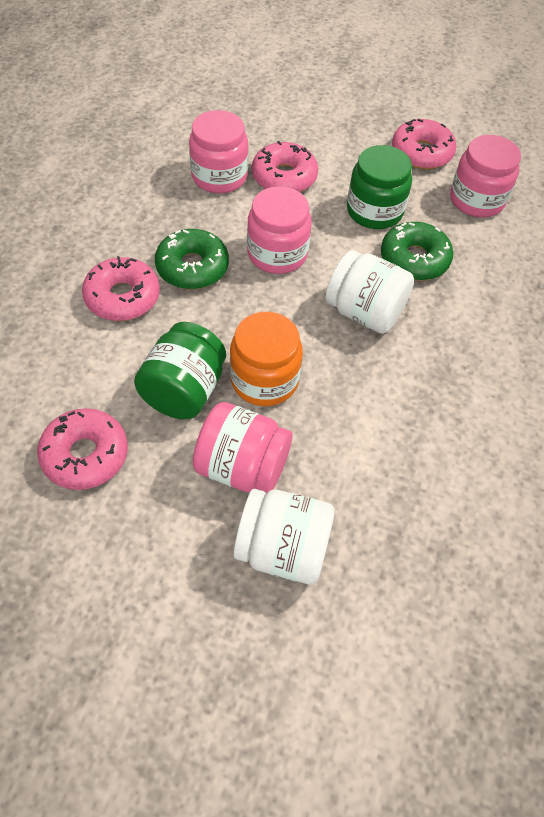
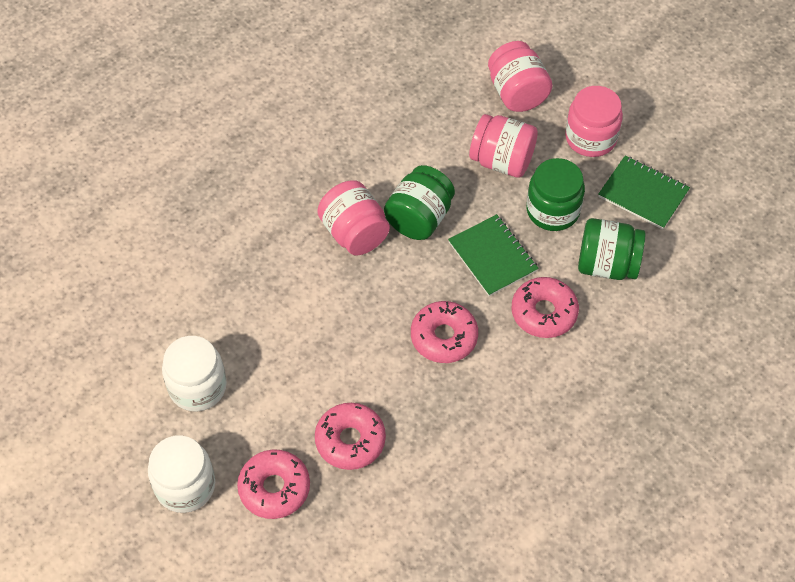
green donut: [155,229,229,289] [381,222,453,280] = 2 -> none = 0
green jar: [134,322,226,419] [347,145,412,229] = 2 -> [384,165,455,240] [526,158,585,231] [578,218,646,280] = 3
green notebook: none = 0 -> [448,214,539,296] [598,155,690,229] = 2
orange jar: [230,312,303,406] = 1 -> none = 0

